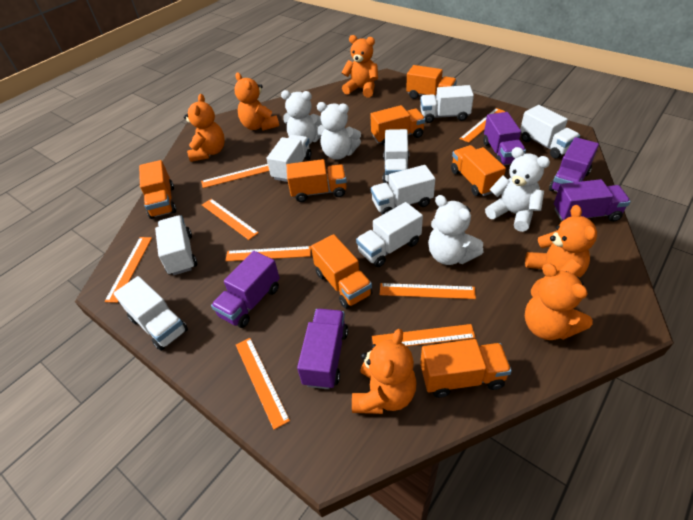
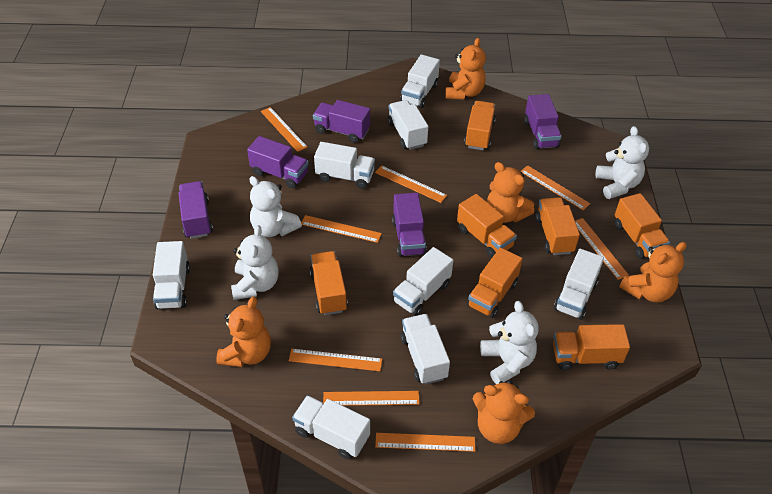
orange teddy bear: [184,94,225,162] [234,72,279,131] [341,35,378,97] [352,329,417,414] [525,205,597,283] [525,263,593,340] = 6 -> [216,297,271,367] [445,38,486,100] [473,380,535,444] [487,162,534,223] [619,242,687,303] = 5

